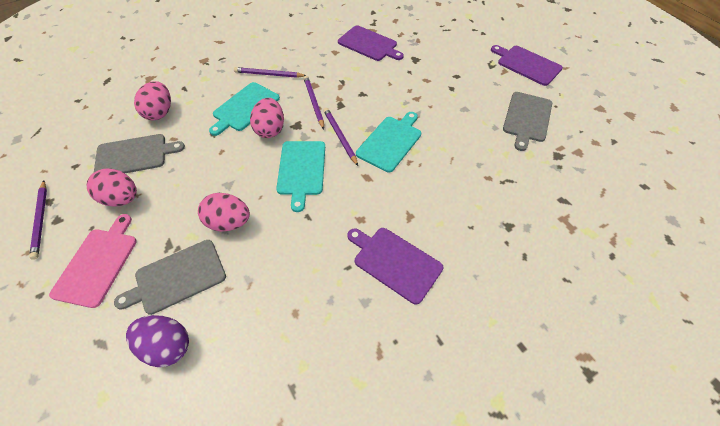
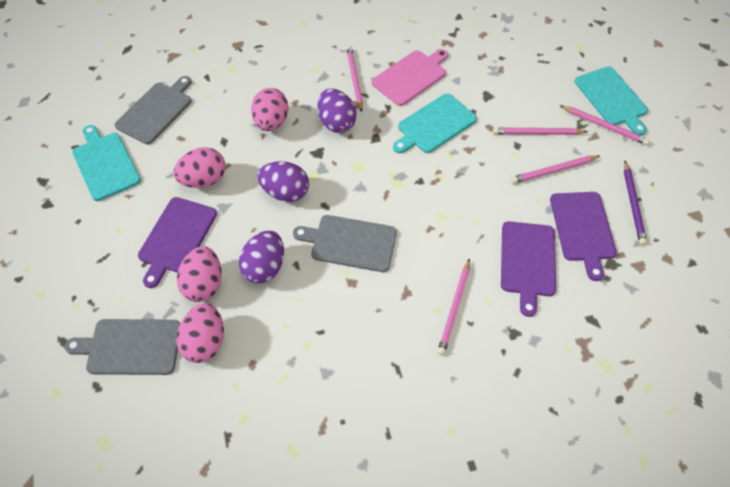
pink pencil: none = 0 -> [346,46,363,112] [437,258,470,355] [493,127,588,135] [511,155,600,184] [559,105,650,145] = 5
purple egg: [126,315,189,367] = 1 -> [239,231,284,284] [257,161,309,202] [318,89,357,133] = 3
purple pencil: [29,180,47,260] [234,67,307,78] [304,76,324,129] [323,108,358,166] = 4 -> [624,161,647,245] = 1

